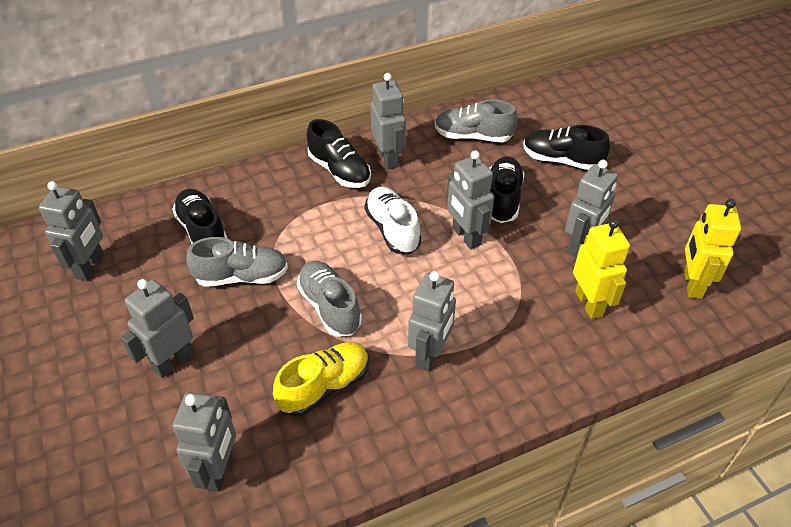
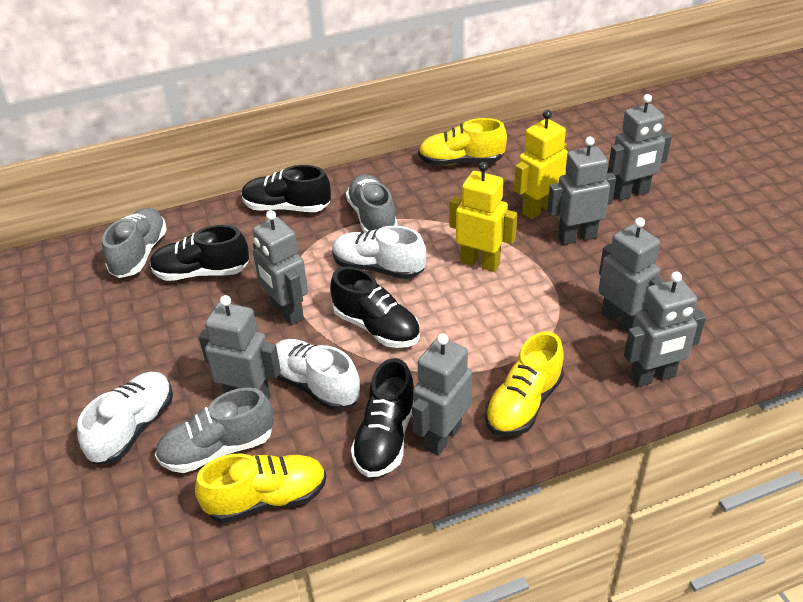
white shoe: [364,186,421,254] = 1 -> [77,372,173,464] [275,339,360,410] [332,226,426,279] = 3
yellow shoe: [273,342,369,417] = 1 -> [195,454,326,523] [418,118,507,165] [485,331,564,436] = 3

